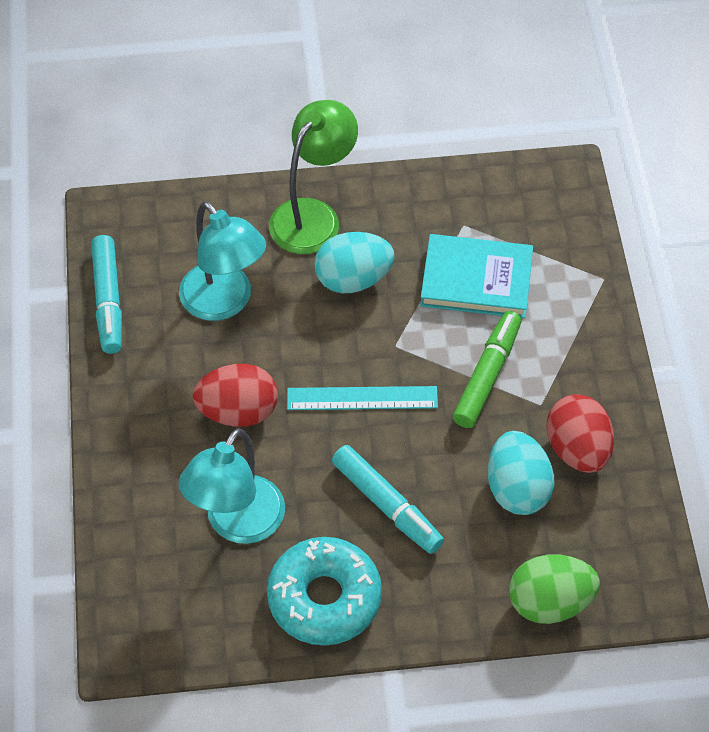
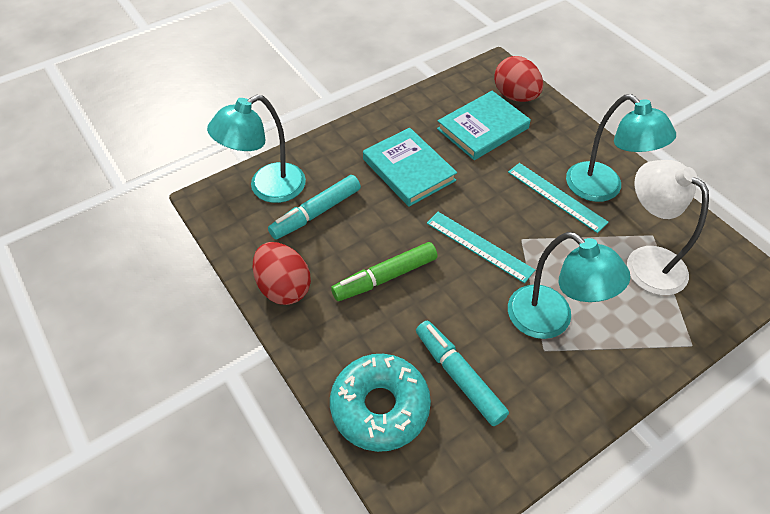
green egg: [509,555,600,624] = 1 -> none = 0
green lamp: [269,100,358,254] = 1 -> none = 0
turquoise book: [420,234,533,318] = 1 -> [363,128,457,207] [437,91,531,160] = 2
turquoise egg: [314,232,394,293] [488,431,554,515] = 2 -> none = 0
turquoise lamp: [179,201,266,321] [179,428,285,544] = 2 -> [207,95,306,203] [508,232,630,339] [566,94,676,202] = 3
turquoise ruler: [287,386,438,410] = 1 -> [427,212,535,283] [508,163,609,233] = 2
white lamp: none = 0 -> [627,160,709,295] = 1

